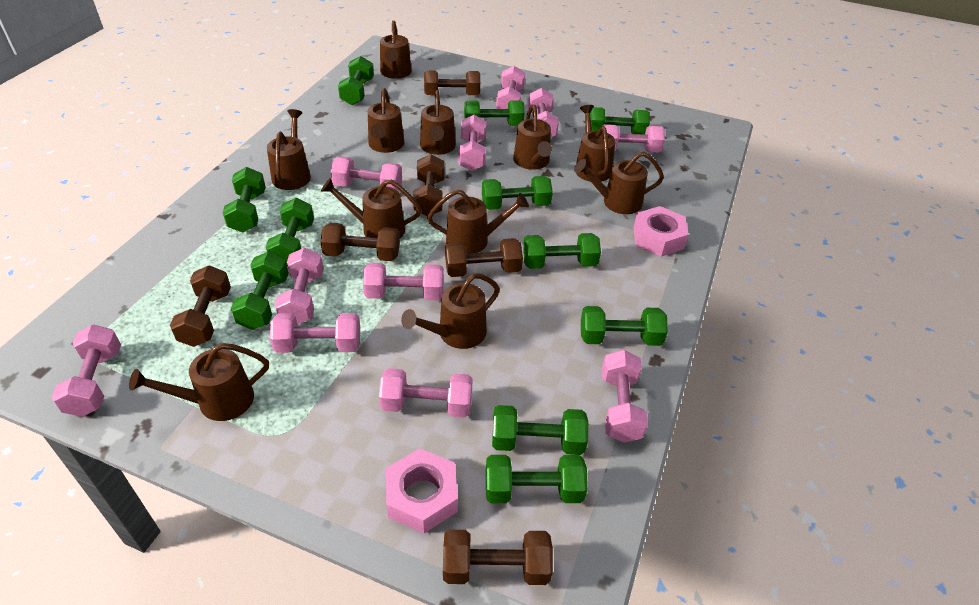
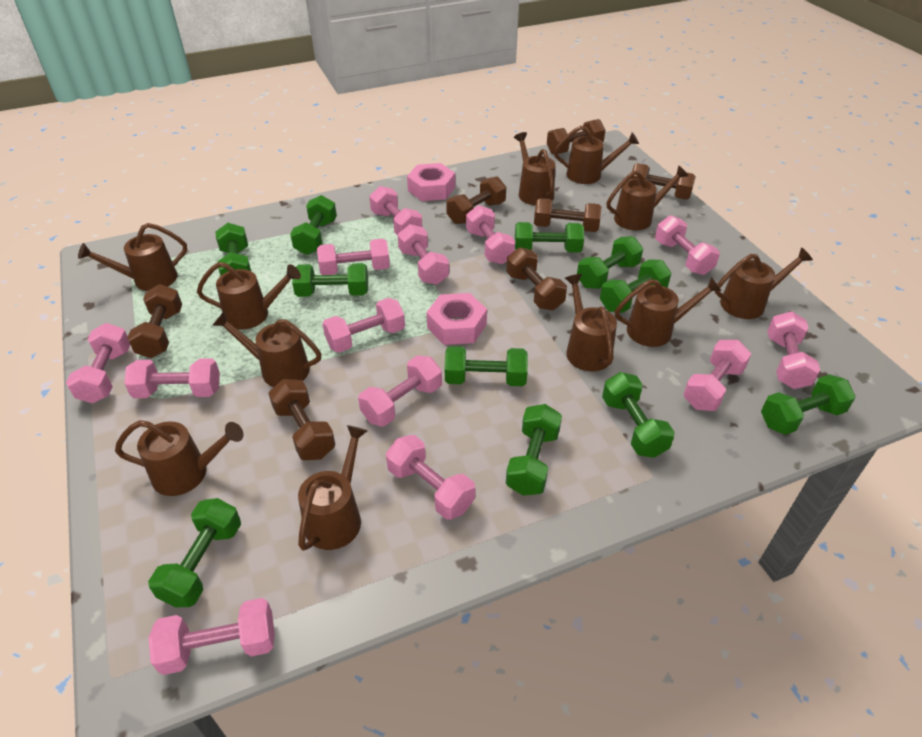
brown dumbbell: [170,265,231,347] [320,223,400,261] [413,154,445,216] [424,71,480,95] [443,530,553,585] [445,238,523,277] = 6 -> [127,284,182,358] [268,379,336,460] [446,176,506,224] [506,247,567,310] [534,198,602,232] [547,119,605,155] [630,163,696,200] = 7
pink dumbbell: [52,325,121,417] [270,313,360,353] [275,248,324,325] [331,157,402,191] [363,263,444,301] [379,368,473,418] [459,115,487,171] [496,66,525,109] [528,88,559,137] [602,350,648,443] [603,124,665,152] = 11 -> [66,323,130,403] [124,358,220,398] [149,598,275,675] [317,239,390,275] [322,298,405,353] [358,355,442,427] [369,186,422,234] [386,435,475,520] [397,224,449,285] [466,205,515,264] [655,215,720,275] [683,340,751,411] [767,311,820,389] = 13

